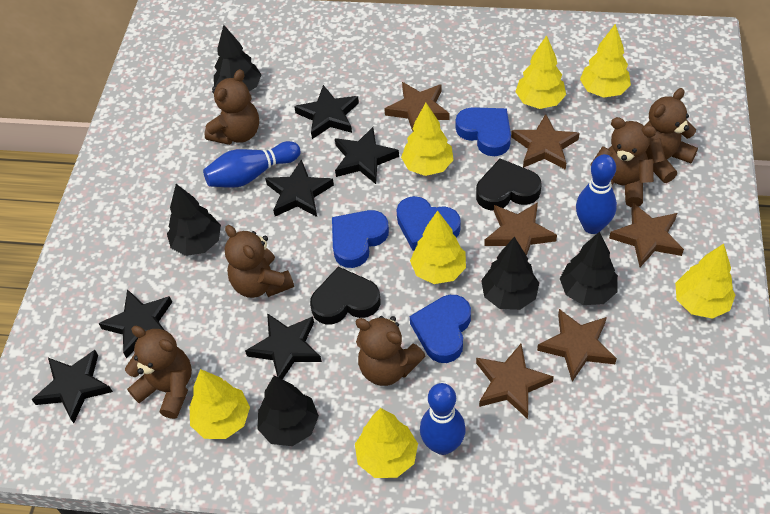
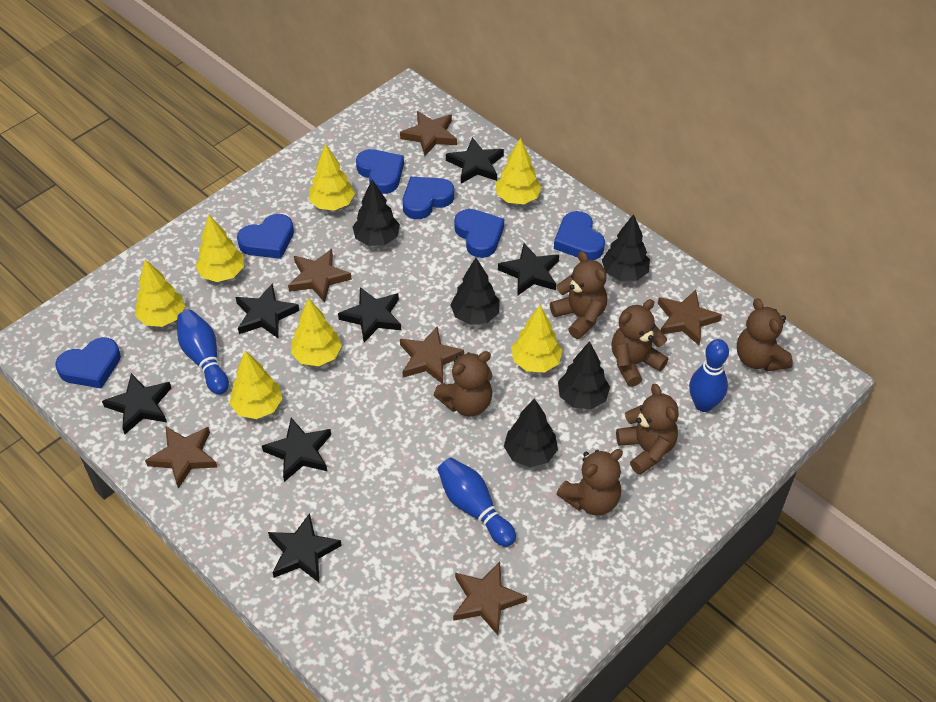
black heart: [310,267,380,324] [476,159,542,210] = 2 -> none = 0
black star: [32,350,113,423] [98,289,172,358] [245,313,322,379] [265,159,334,217] [294,85,359,139] [335,127,399,184] = 6 -> [102,373,171,434] [236,283,299,339] [262,418,331,482] [268,513,342,582] [338,287,401,343] [446,137,504,184] [498,243,559,296] = 7
blue heart: [332,210,389,268] [396,196,461,251] [410,295,471,363] [456,107,511,156] = 4 -> [55,337,121,389] [237,214,294,259] [356,149,404,194] [403,177,454,219] [454,209,504,258] [554,211,605,260] = 6

